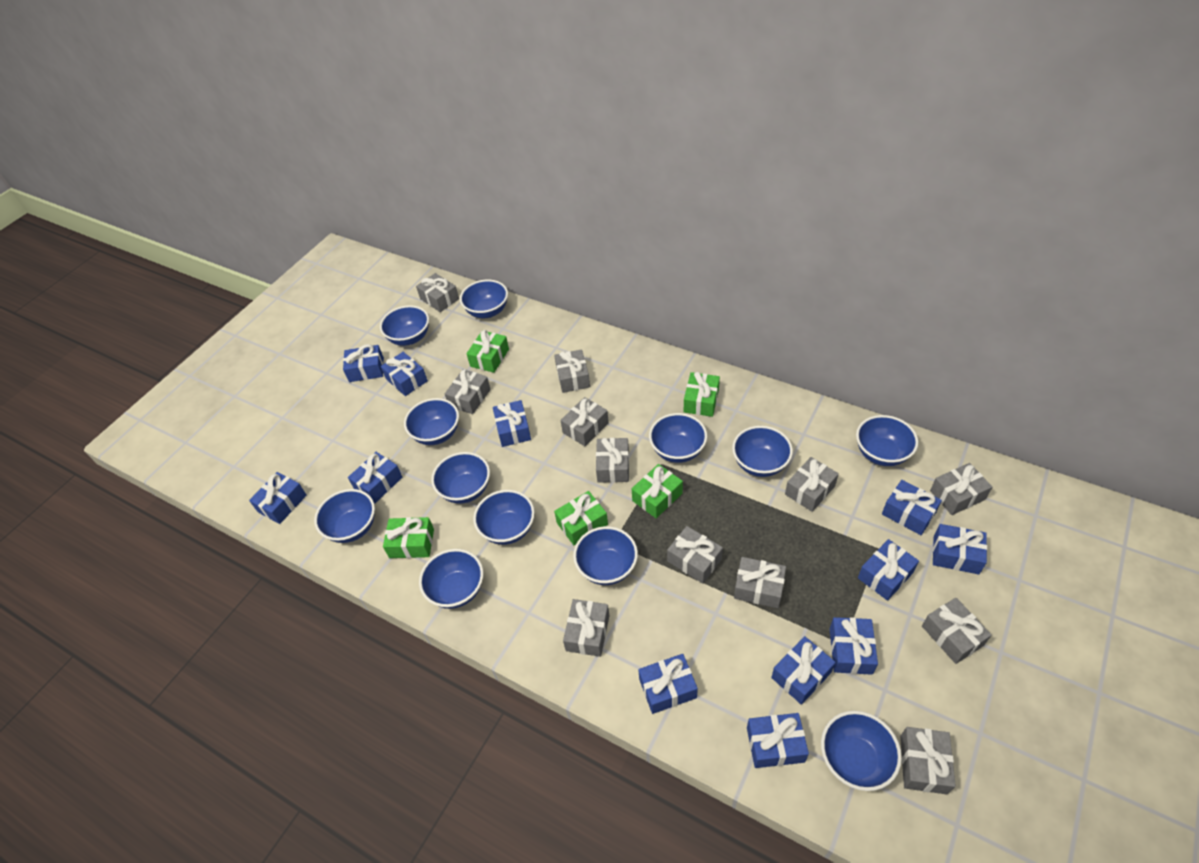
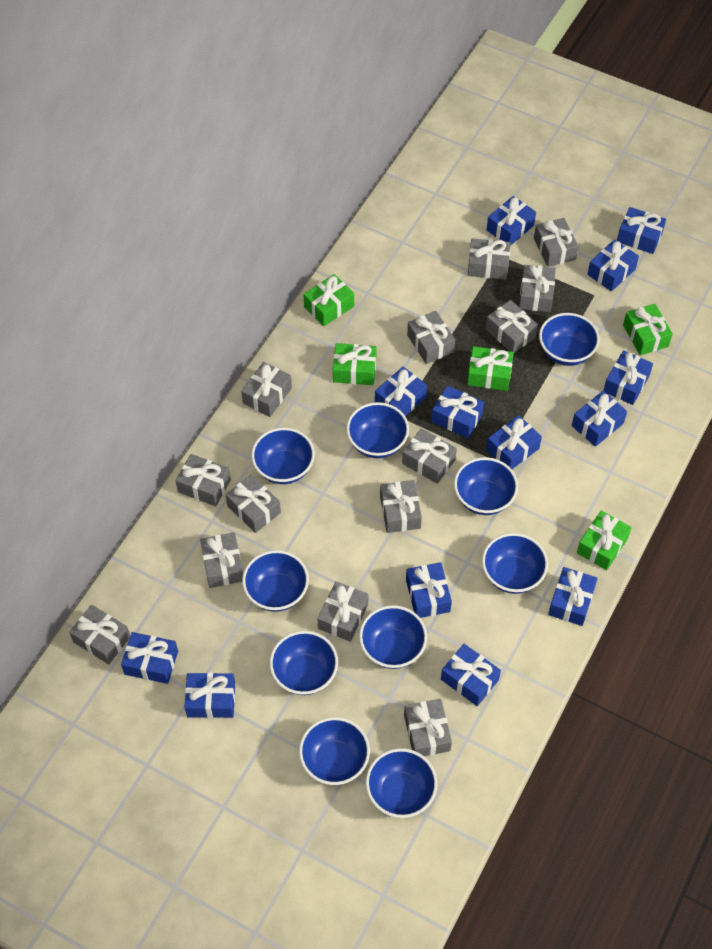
blue bowl: [314,489,375,543] [380,305,429,346] [404,398,459,445] [419,549,483,609] [431,452,490,504] [460,280,508,318] [473,490,535,545] [573,526,638,585] [649,413,707,463] [732,426,793,477] [821,711,902,791] [856,415,918,466] = 12 -> [242,550,309,612] [251,427,315,484] [270,631,338,695] [299,717,370,785] [346,402,409,458] [359,605,427,669] [366,748,437,818] [454,457,518,515] [482,533,548,594] [539,313,600,366] = 10
blue gift: [249,472,307,524] [343,344,384,382] [348,452,402,503] [381,352,428,396] [493,400,531,447] [638,654,698,714] [747,713,809,768] [771,636,836,705] [830,617,878,675] [858,539,919,601] [882,480,942,535] [933,524,987,575] = 12 -> [121,632,178,684] [185,673,235,718] [375,367,427,416] [406,562,452,618] [431,386,484,438] [441,644,501,706] [486,415,542,469] [487,196,536,246] [548,567,598,626] [572,391,627,447] [587,239,639,291] [603,350,653,405] [617,207,666,254] = 13
grey gift: [416,273,459,312] [445,369,491,414] [554,349,590,393] [561,397,609,446] [563,599,610,657] [596,438,629,483] [667,526,723,584] [734,557,786,608] [785,457,839,512] [900,727,956,794] [922,598,992,664] [930,463,992,515] = 12 -> [69,605,130,664] [176,454,231,507] [200,532,243,588] [226,474,281,533] [241,362,292,417] [317,581,368,642] [380,480,422,533] [402,428,457,484] [404,699,452,756] [407,311,455,364] [468,239,510,279] [486,300,538,353] [519,265,556,312] [534,218,579,267] = 14

